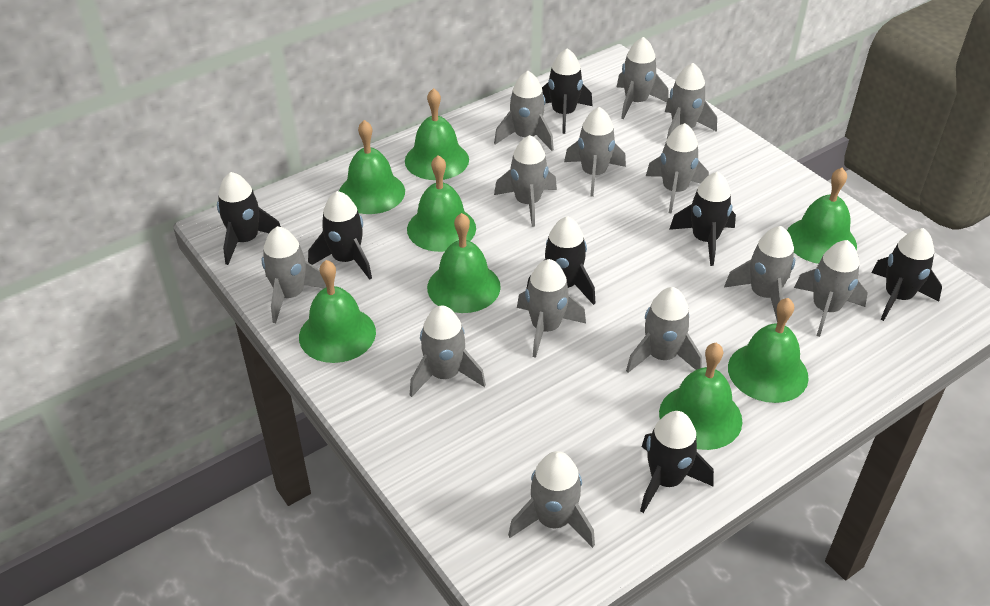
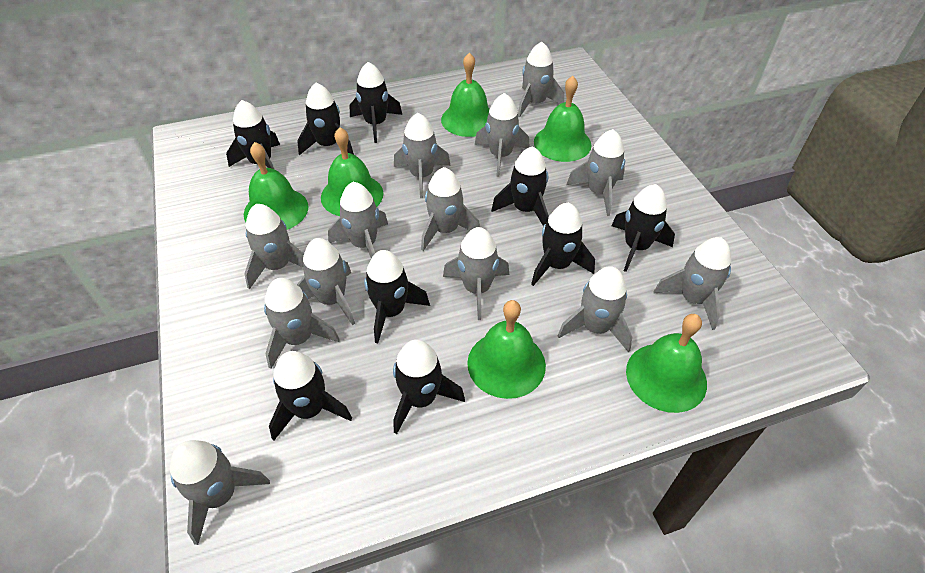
black rocket: [217,172,281,265] [308,191,372,280] [526,216,595,305] [542,48,592,134] [640,411,714,513] [669,172,736,266] [872,228,942,321] = 7 -> [226,100,280,169] [269,351,352,441] [297,83,354,155] [349,62,402,143] [364,250,430,343] [393,340,465,434] [491,146,549,226] [531,203,595,286] [611,184,675,272] = 9
green bell: [299,260,376,363] [339,120,405,214] [405,88,469,180] [407,155,476,252] [427,213,501,313] [659,343,742,450] [728,298,809,403] [787,168,857,264] = 8 -> [244,142,309,230] [321,127,384,216] [441,53,490,137] [467,300,546,399] [534,76,592,162] [626,314,707,413] = 6

